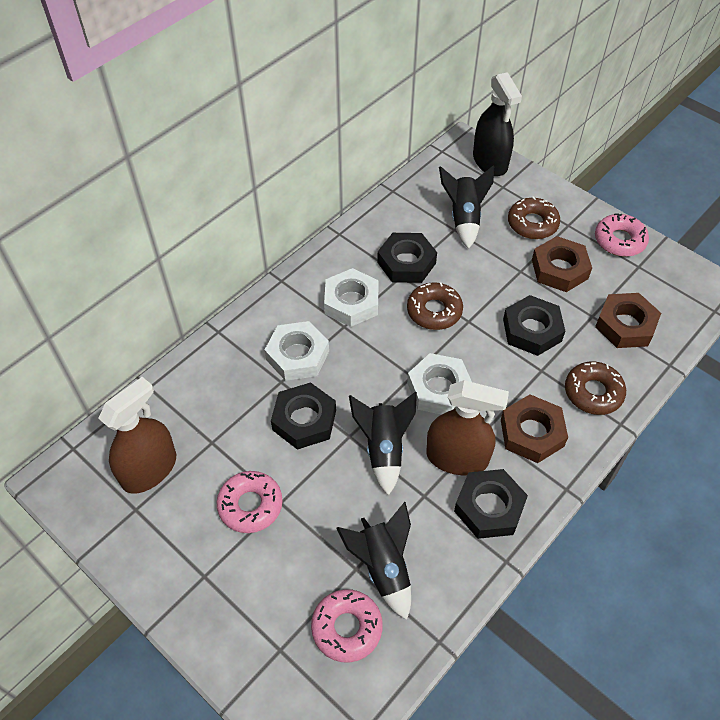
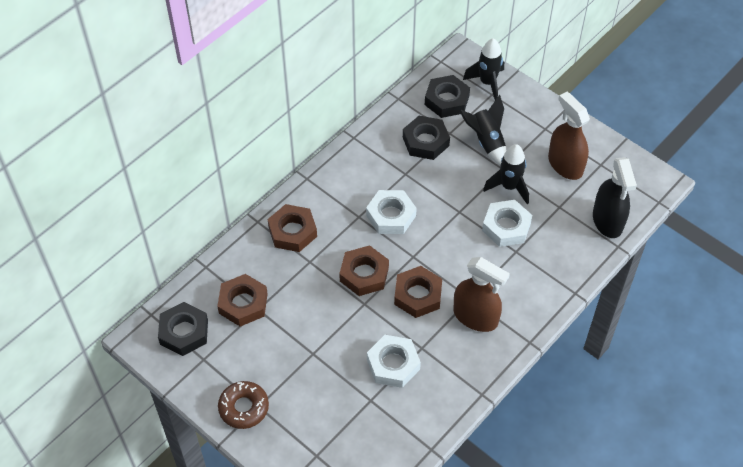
black nut: [271,382,336,450] [377,233,437,283] [454,469,528,539] [503,295,565,356] = 4 -> [158,302,208,356] [403,116,450,160] [425,75,470,118] = 3
brown donut: [407,282,463,330] [508,197,560,239] [565,362,626,415] = 3 -> [218,381,269,429] = 1
brown nut: [501,394,568,463] [532,236,592,292] [595,293,661,348] = 3 -> [217,274,268,326] [268,204,317,252] [339,245,389,296] [394,266,442,318] = 4
pink donut: [217,471,283,533] [311,589,383,663] [595,214,649,257] = 3 -> none = 0

